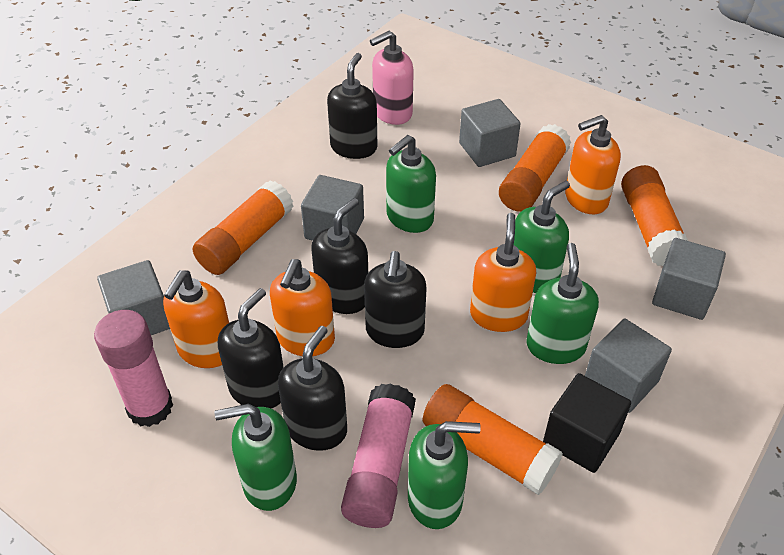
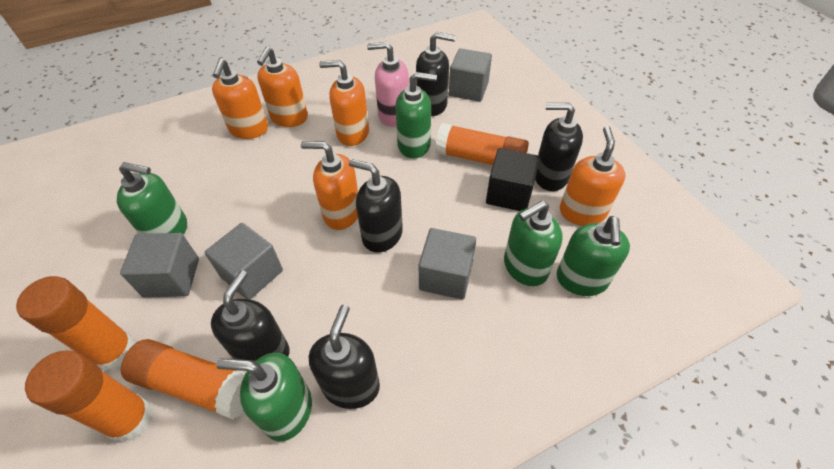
grey cube: [97,260,170,335] [301,175,364,241] [459,99,521,167] [585,319,672,413] [652,238,726,320] = 5 -> [120,233,199,298] [205,223,283,300] [419,228,476,299] [449,48,492,102] = 4
orange soap dispenser: [163,270,229,368] [270,259,335,356] [470,213,536,332] [565,115,621,214] = 4 -> [212,59,268,139] [257,47,308,127] [301,141,358,230] [319,60,369,146] [560,126,625,226] = 5
pink glue stick: [94,310,173,427] [341,384,416,528] = 2 -> none = 0

